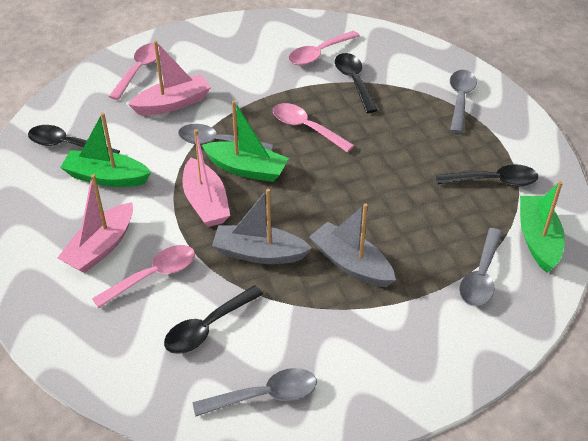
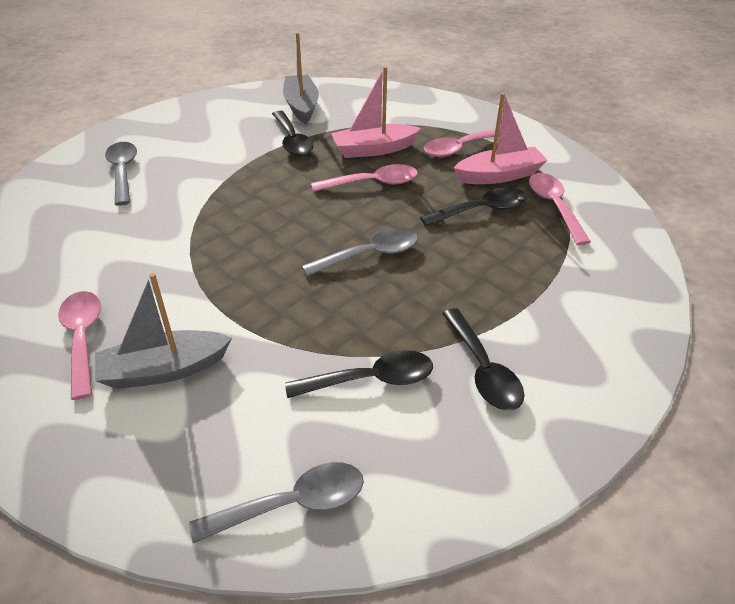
green boat: [60,113,151,187] [202,100,289,182] [520,181,565,272] = 3 -> none = 0
grey spoon: [178,124,273,151] [193,368,317,417] [450,70,477,133] [459,228,503,307] = 4 -> [105,142,137,206] [189,462,364,543] [302,228,418,276] = 3
pink boat: [57,174,133,273] [128,41,211,115] [183,129,230,227] = 3 -> [331,66,421,158] [454,93,548,184] = 2

